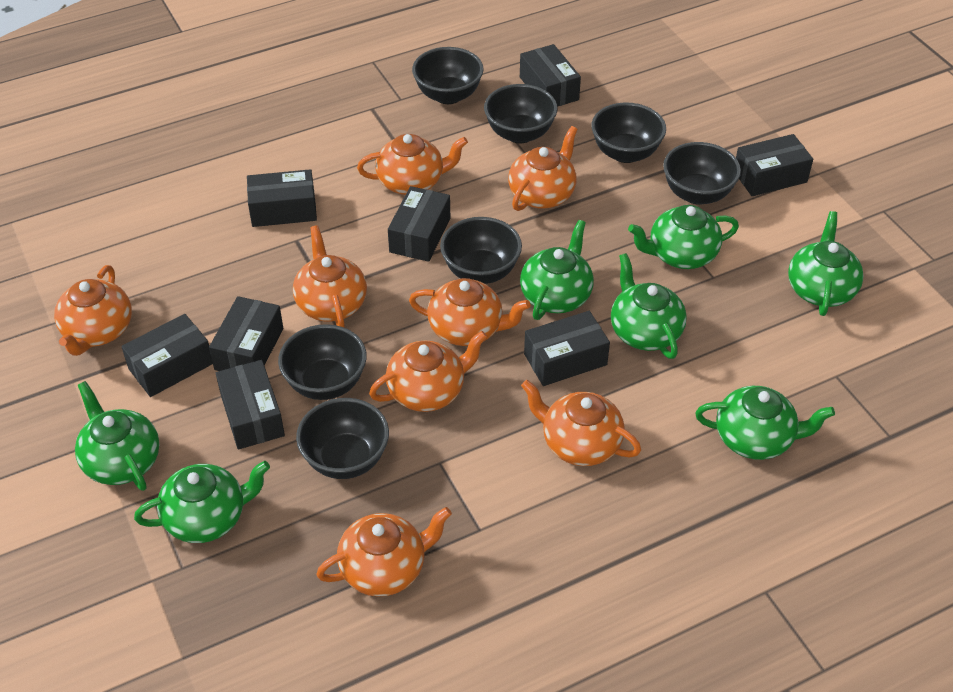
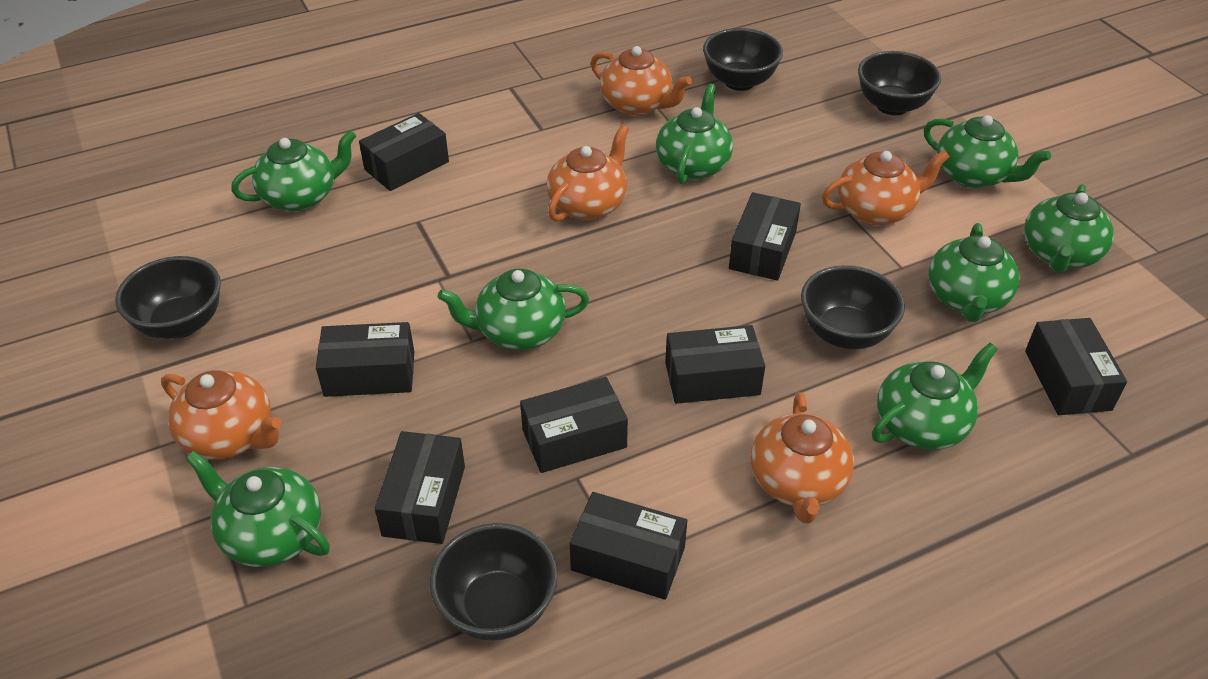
black bowl: [278,324,367,400] [296,398,389,479] [412,47,484,104] [440,217,522,284] [484,84,557,143] [591,102,666,163] [663,142,741,205] = 7 -> [115,256,221,339] [430,523,558,641] [703,28,783,91] [801,265,905,349] [858,51,941,115] = 5
green teapot: [75,381,159,491] [134,461,270,543] [520,220,594,320] [611,253,687,359] [628,205,739,269] [695,386,835,460] [788,211,864,316] = 7 -> [185,451,330,567] [231,130,356,212] [438,269,589,350] [656,84,733,184] [872,343,998,450] [924,115,1051,188] [928,223,1020,322] [1024,184,1114,273] = 8
orange teapot: [54,265,132,356] [293,225,367,328] [316,507,452,597] [357,134,468,195] [369,331,487,412] [409,278,531,346] [508,126,578,211] [521,380,641,466] = 8 -> [161,370,282,460] [546,125,629,222] [591,46,692,116] [751,392,854,524] [822,150,950,225] = 5

